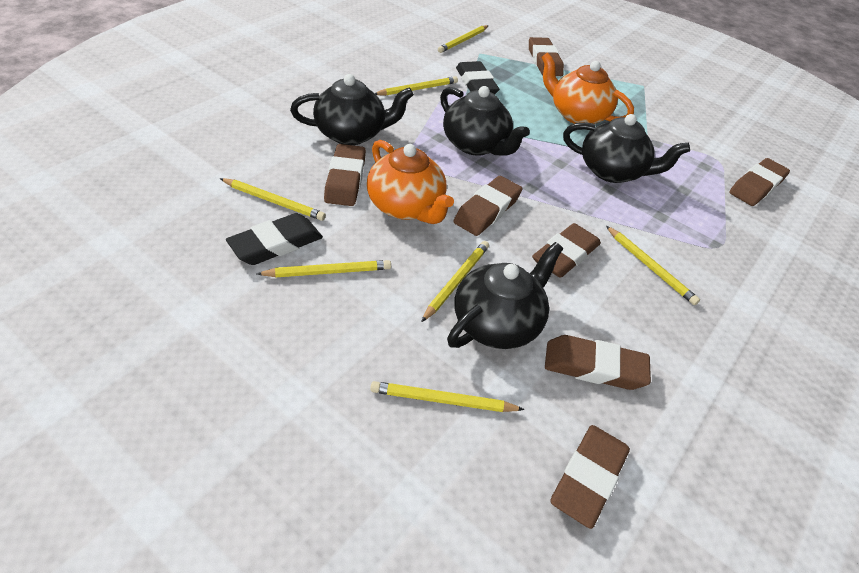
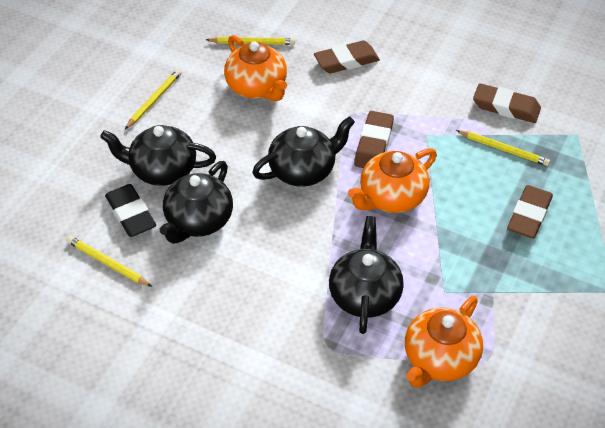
black eraser: [226,213,323,265] [456,61,499,94] = 2 -> [105,184,156,237] = 1
brown eraser: [324,144,366,206] [453,176,522,236] [529,37,564,76] [532,223,601,278] [545,335,651,390] [550,425,630,529] [729,158,790,206] = 7 -> [314,40,380,73] [354,111,394,168] [473,83,541,123] [507,185,553,238] = 4
orange teapot: [367,140,454,224] [541,52,634,124] = 2 -> [224,35,287,101] [348,148,437,213] [405,296,483,388] = 3
yellow pencil: [220,178,326,221] [257,260,391,277] [370,381,525,412] [375,76,458,96] [421,241,489,322] [438,25,489,53] [606,226,700,305] = 7 -> [67,236,152,287] [125,69,182,129] [206,37,295,45] [456,130,550,166] = 4

